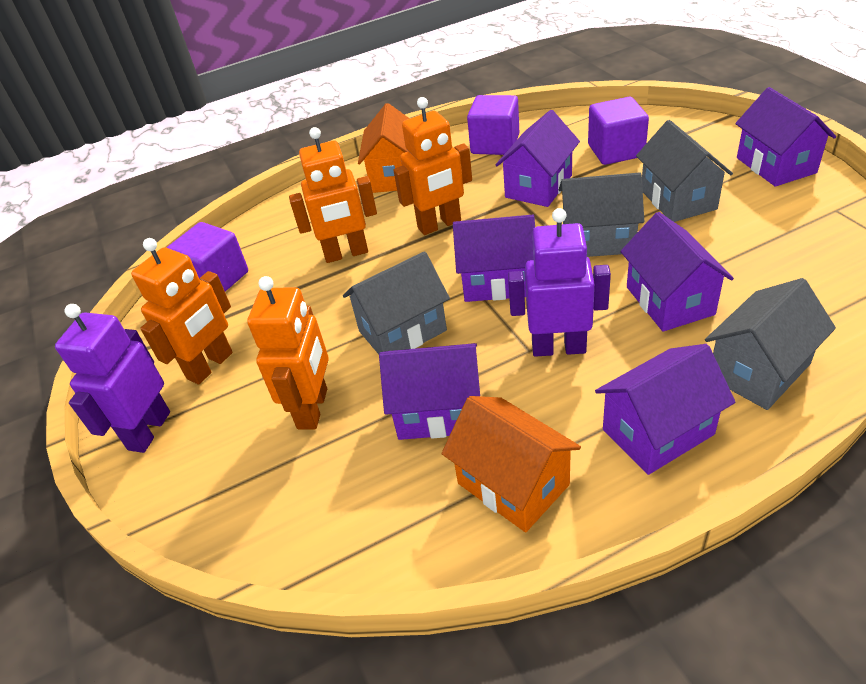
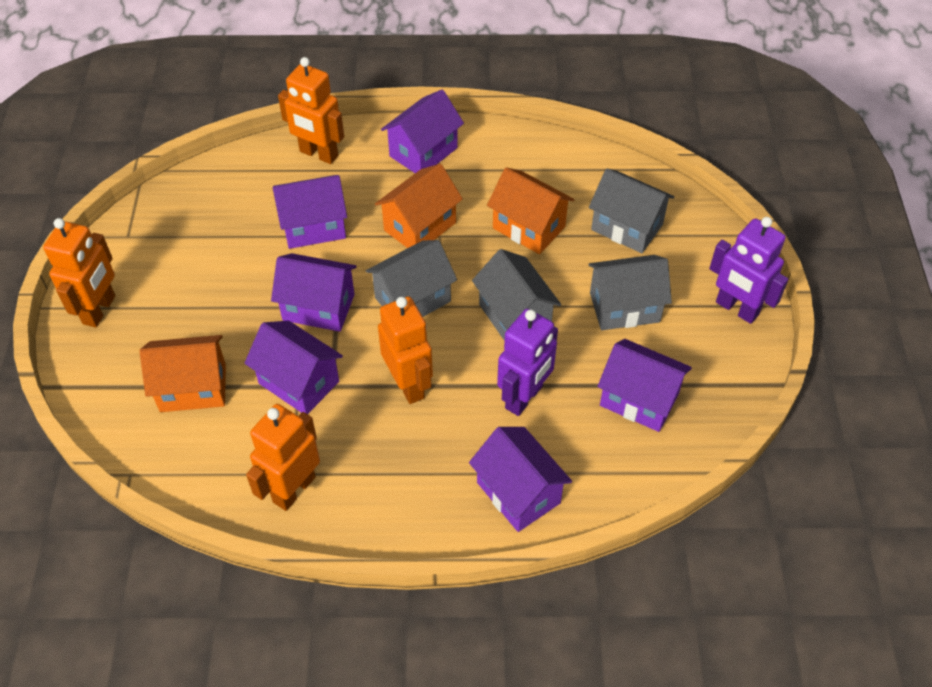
orange house: [358,103,410,193] [442,396,581,532] = 2 -> [140,335,226,412] [375,164,463,248] [487,167,574,254] = 3
purple cube: [167,222,248,292] [467,95,519,155] [588,97,649,165] = 3 -> none = 0

